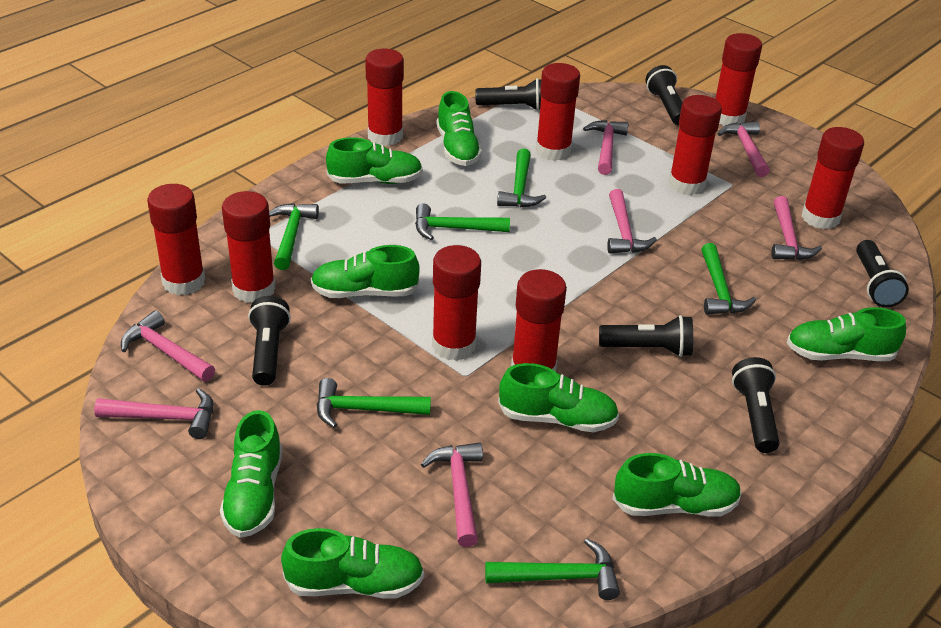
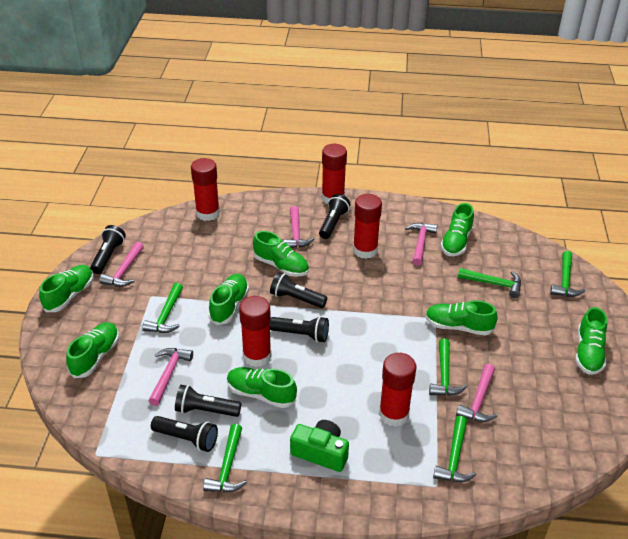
green camera: none = 0 -> [290,420,349,472] = 1
pink hammer: [94,388,213,439] [121,311,215,382] [421,442,483,547] [583,120,629,175] [607,189,657,254] [717,121,770,177] [771,196,822,260] = 7 -> [99,242,144,287] [148,348,193,406] [283,206,314,248] [406,223,437,266] [456,364,497,422] = 5
red glue stick: [147,184,205,296] [222,191,276,303] [365,49,404,146] [432,245,481,361] [511,269,567,372] [536,63,580,161] [669,95,722,195] [715,33,762,126] [801,127,864,229] = 9 -> [191,158,220,221] [239,296,271,367] [321,144,347,204] [353,194,382,259] [379,353,416,427] = 5

